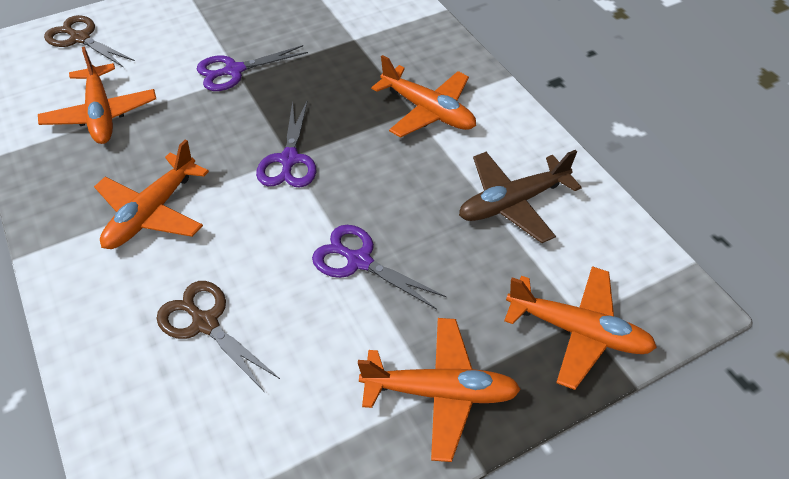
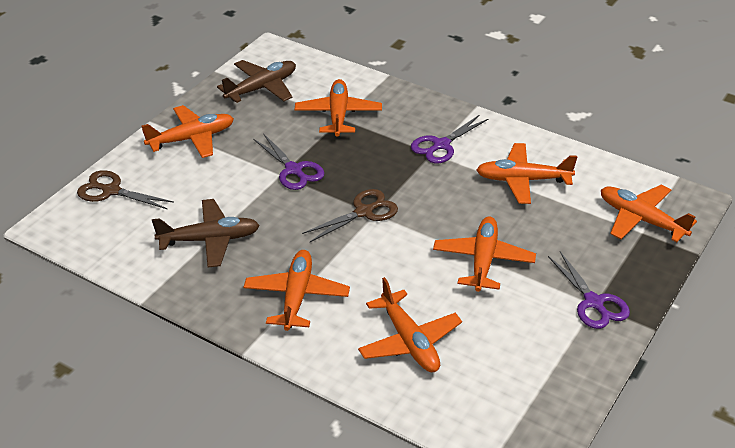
brown plane: [459,150,582,243] = 1 -> [152,199,260,268] [217,60,296,103] = 2
orange plane: [38,47,156,144] [94,139,209,249] [358,318,521,462] [371,55,476,138] [504,266,657,390] = 5 -> [141,105,234,158] [244,250,350,331] [295,79,382,137] [358,277,462,372] [433,216,536,292] [476,143,577,204] [601,185,697,242] = 7

